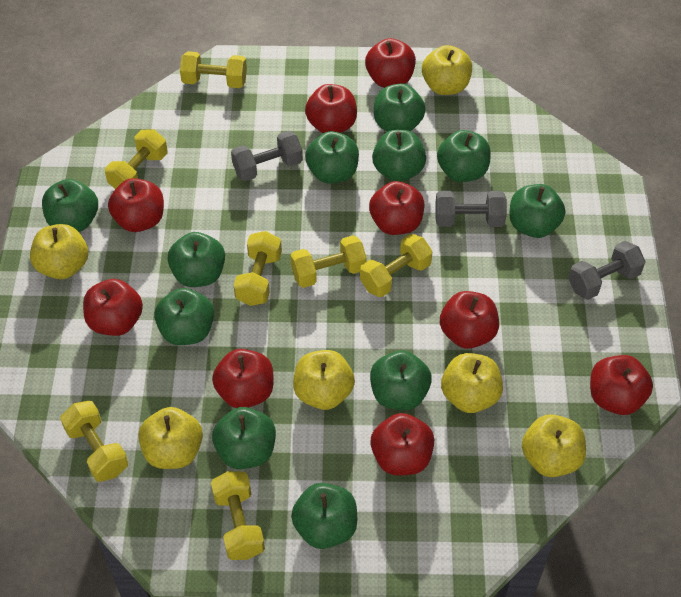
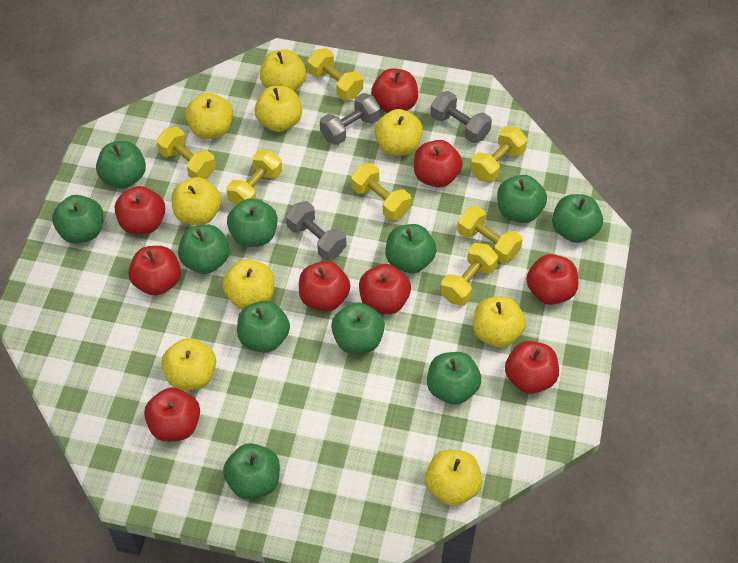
yellow apple: [30,224,88,279] [138,407,203,469] [293,350,355,410] [422,45,472,95] [441,353,503,413] [522,414,586,477] = 6 -> [162,338,216,391] [172,177,222,225] [185,93,233,139] [222,259,274,309] [254,86,302,132] [260,50,306,91] [375,109,423,156] [425,450,482,506] [473,296,526,348] = 9

